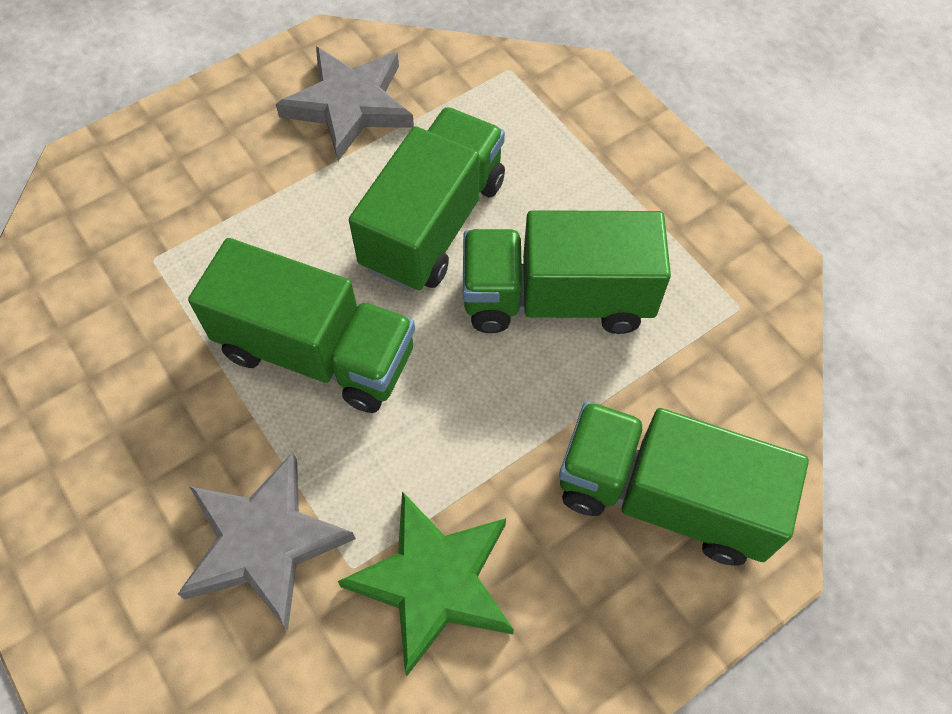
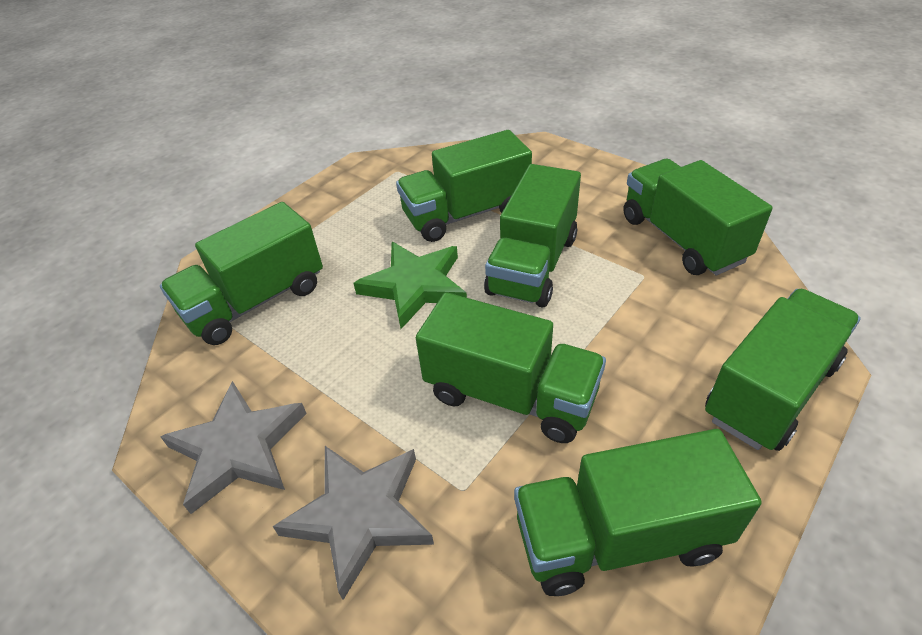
green truck: [188,238,415,413] [349,107,505,292] [463,210,671,334] [559,401,809,566] = 4 -> [160,202,323,345] [396,130,532,242] [416,292,606,443] [484,164,581,308] [514,429,762,596] [623,159,773,275] [705,289,861,451] = 7

